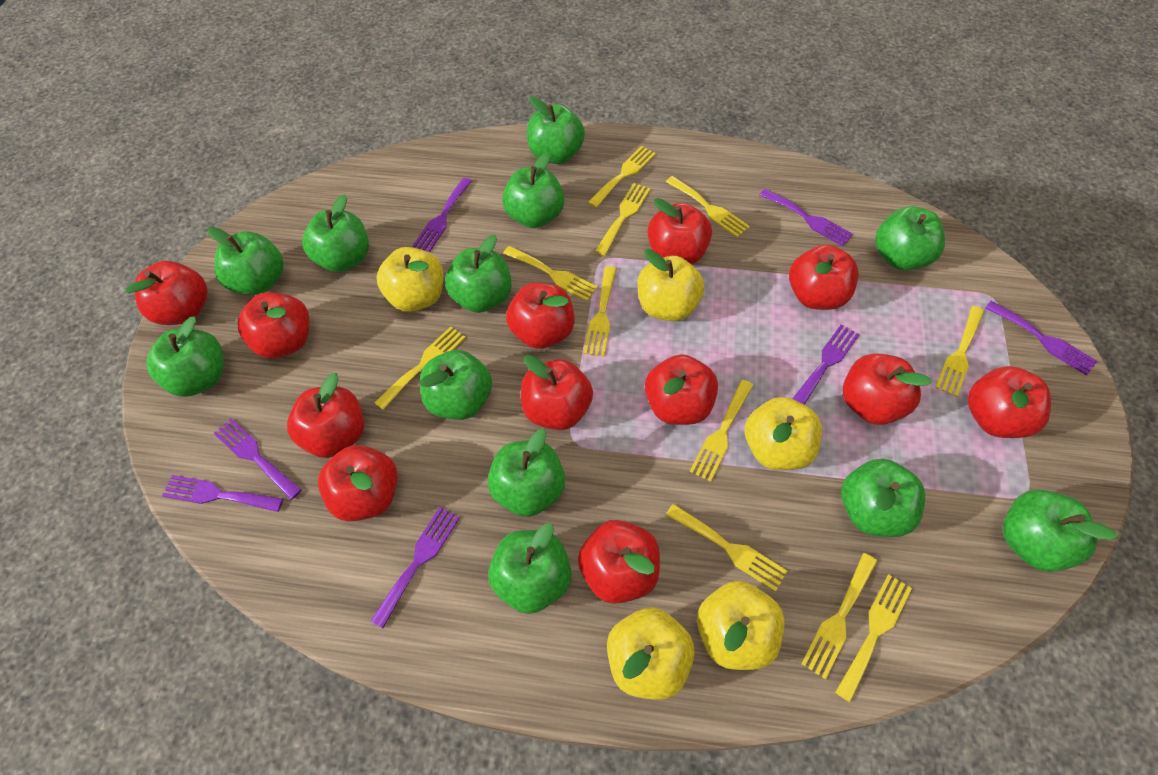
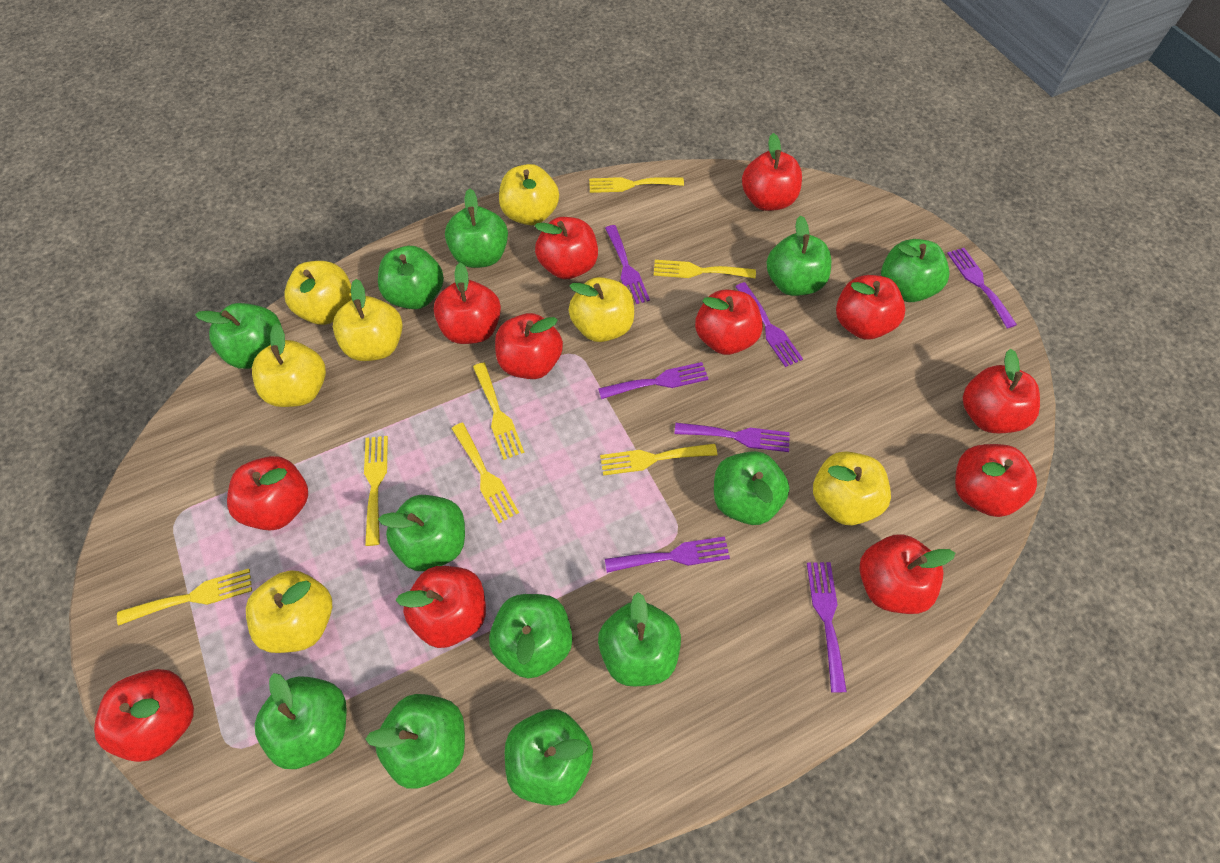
yellow apple: [377,247,443,312] [607,607,695,700] [637,249,704,321] [697,581,785,670] [745,397,822,470] = 5 -> [246,570,332,653] [252,323,326,407] [284,261,352,325] [333,279,402,361] [499,164,559,225] [569,277,634,342] [813,451,891,525] = 7
yellow fork: [375,326,466,410] [503,246,598,301] [584,266,617,357] [588,146,656,208] [595,183,650,255] [666,176,750,237] [666,504,787,592] [690,380,753,482] [801,553,877,679] [835,574,912,703] [935,306,984,397] = 11 -> [117,569,252,626] [364,436,388,546] [451,423,519,523] [473,362,524,460] [589,177,684,193] [600,443,717,476] [654,260,756,278] = 7

